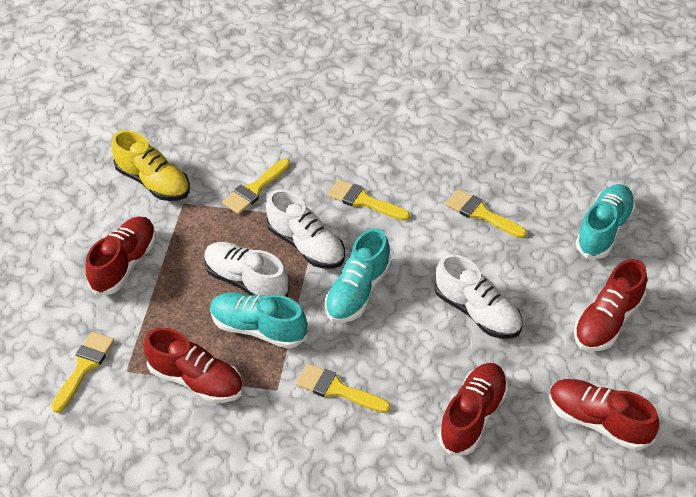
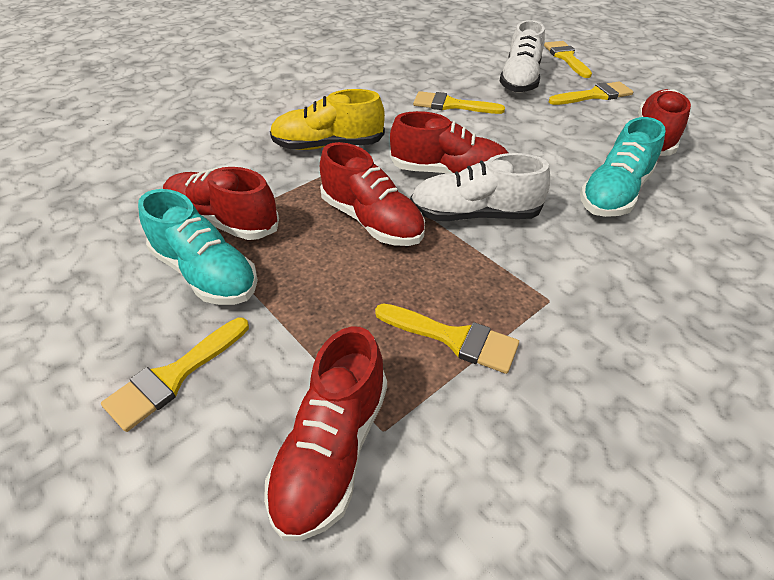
turquoise shoe: [210,292,307,349] [325,228,392,323] [576,184,636,259] = 3 -> [138,189,258,305] [580,117,666,217] = 2
white shoe: [204,242,290,297] [266,189,345,269] [435,254,522,339] = 3 -> [410,153,550,221] [500,20,545,93] = 2

